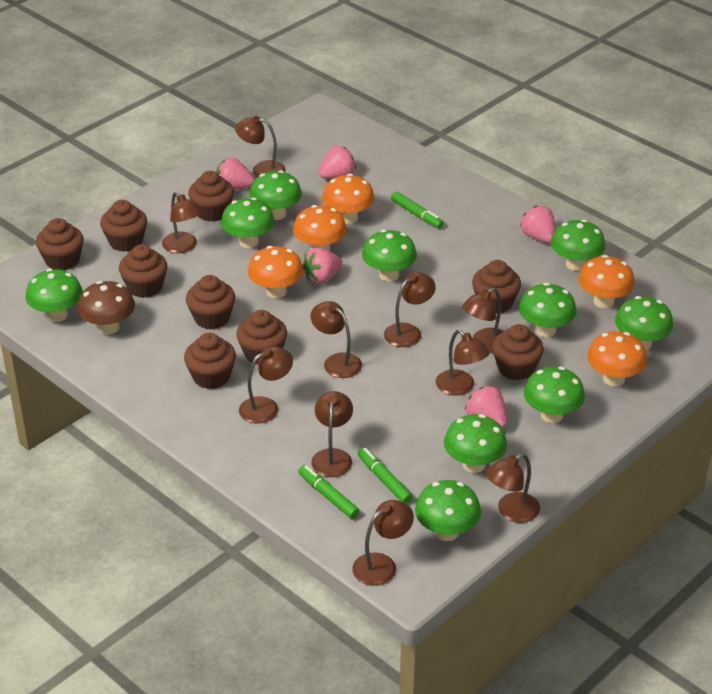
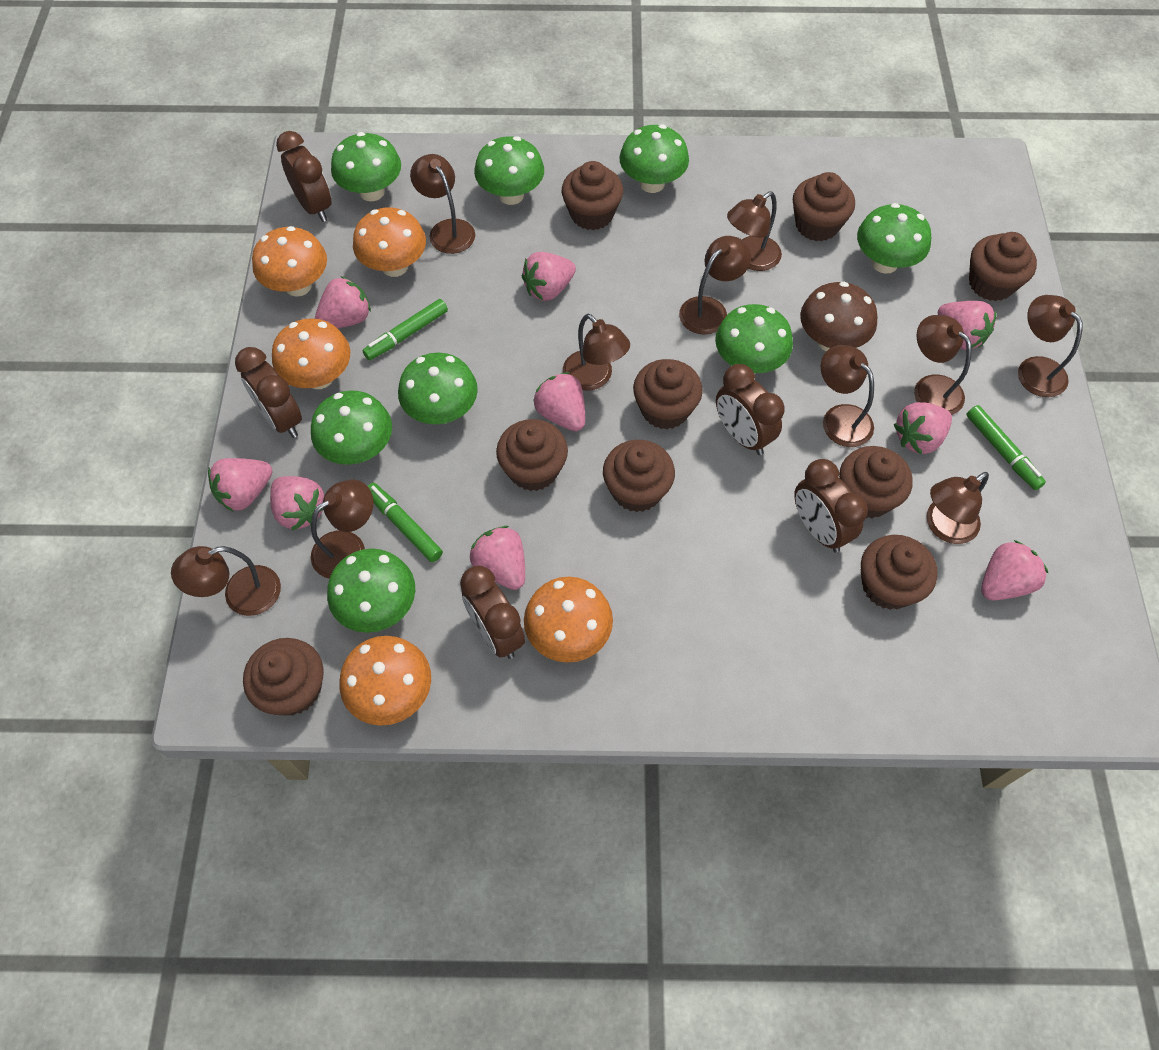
brown clock: none = 0 -> [235,347,302,438] [276,131,332,222] [460,566,525,659] [716,364,784,455] [794,459,868,553] = 5
green mushroom: [25,269,83,322] [221,197,275,248] [250,170,302,220] [362,230,417,281] [415,480,481,541] [444,414,507,473] [519,283,576,337] [524,366,585,423] [551,219,606,271] [615,296,673,350] = 10 -> [311,390,392,465] [327,549,415,633] [331,132,401,201] [398,353,478,424] [474,136,544,205] [620,125,689,193] [715,304,793,374] [857,203,931,274] = 8
pink strawberry: [216,157,255,190] [302,248,343,284] [318,146,356,179] [465,386,507,429] [520,205,556,243] = 5 -> [208,458,273,512] [270,476,324,531] [315,276,371,328] [470,526,525,590] [522,252,576,301] [533,372,585,431] [894,402,952,455] [938,301,997,350] [981,540,1048,600] = 9

